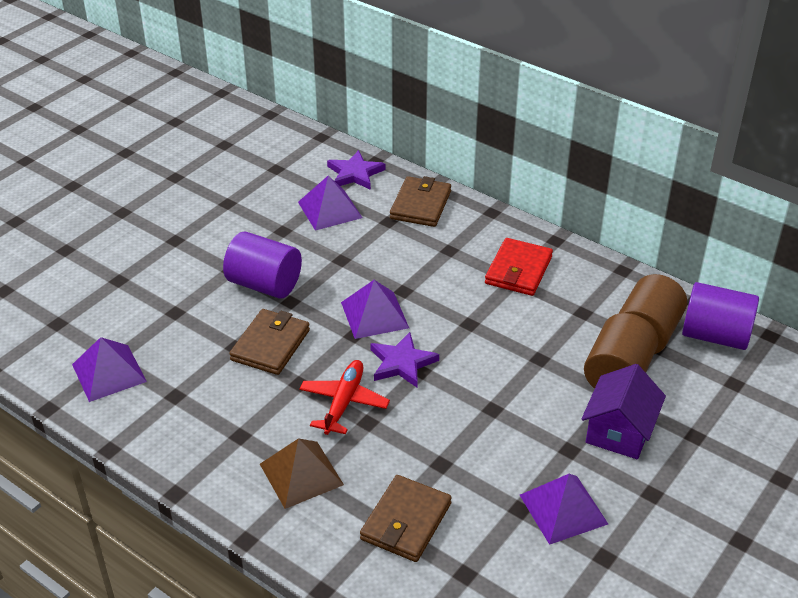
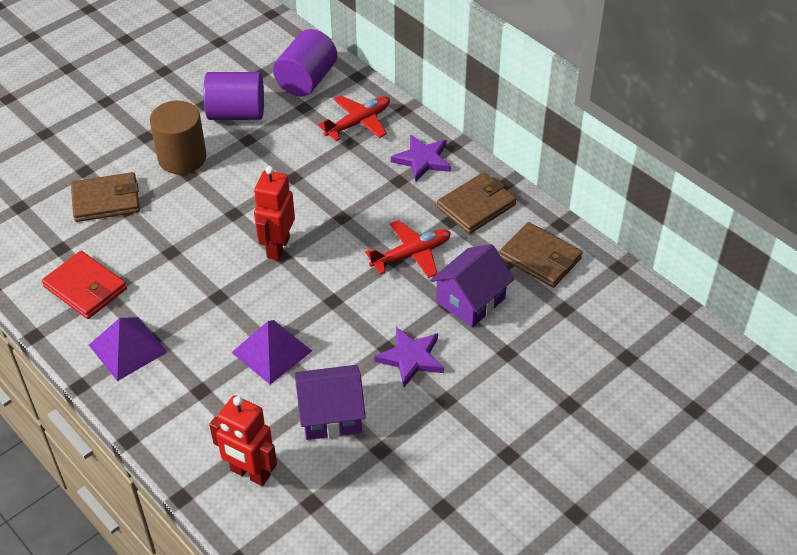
brown cylinder: [584,313,658,389] [618,274,687,354] = 2 -> [150,101,207,174] = 1
brown pyramid: [260,438,344,509] = 1 -> none = 0
purple house: [582,364,666,459] = 1 -> [294,365,366,440] [430,244,514,327] = 2
purple pyramid: [72,337,147,402] [298,176,362,231] [341,280,409,339] [520,474,608,545] = 4 -> [89,317,167,381] [231,320,312,384] = 2
red plane: [299,360,390,435] = 1 -> [318,95,390,141] [365,220,451,278] = 2
red robot: none = 0 -> [209,395,277,486] [254,166,295,260] = 2

